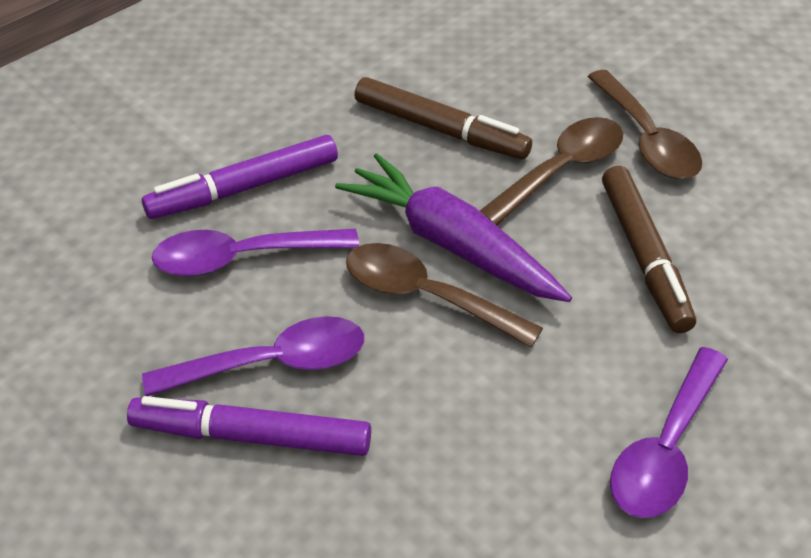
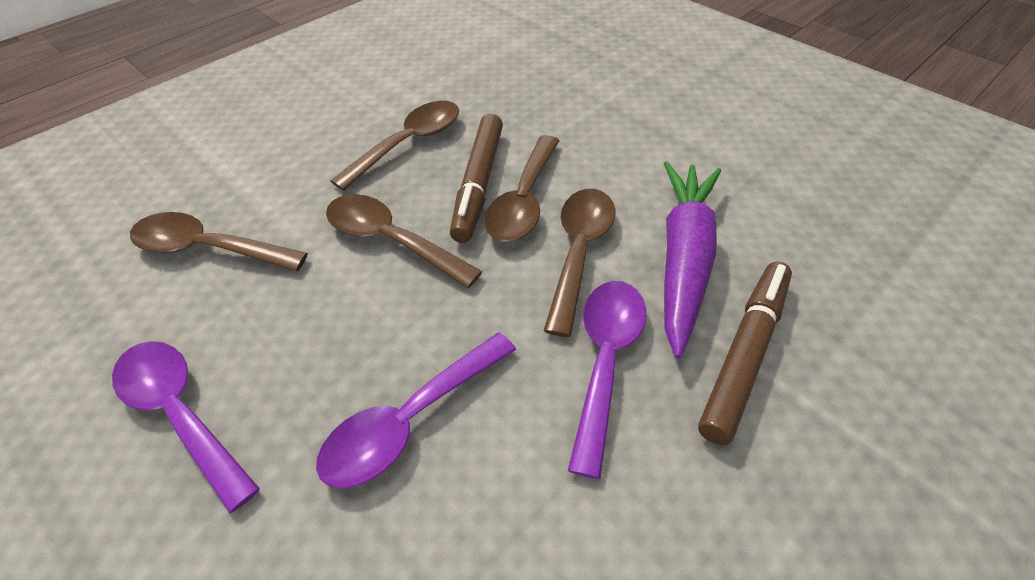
brown spoon: [346,243,543,348] [480,117,623,225] [587,70,702,179] = 3 -> [130,212,308,271] [326,194,483,288] [330,101,459,191] [484,135,560,242] [544,189,616,337] = 5
purple marker: [127,396,371,456] [142,135,338,219] = 2 -> none = 0

